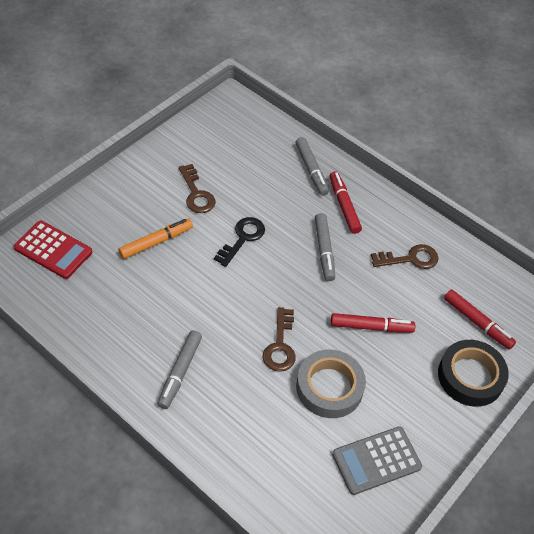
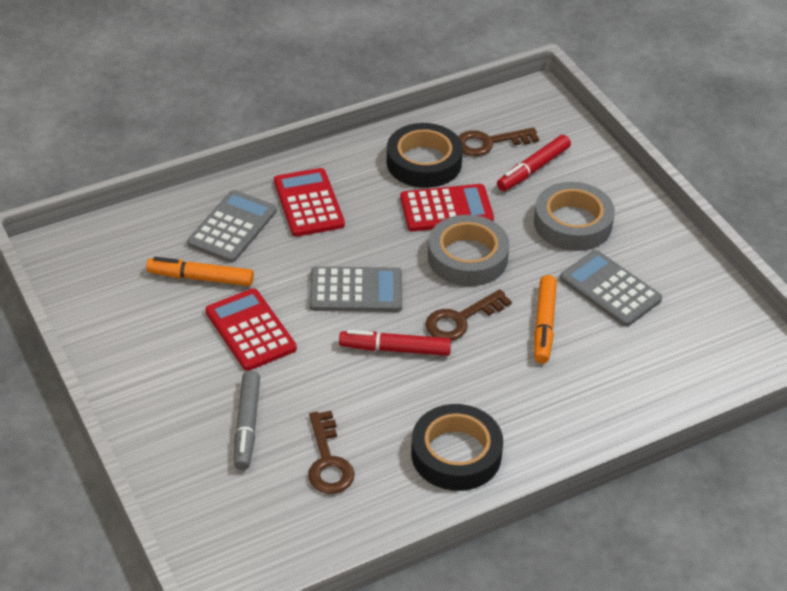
black key: [214,217,265,267] = 1 -> none = 0
black tape: [438,340,509,407] = 1 -> [387,123,463,188] [411,404,503,491] = 2
grey calculator: [332,426,422,495] = 1 -> [187,190,277,263] [310,266,402,312] [560,250,662,327] = 3
grey marker: [157,331,202,409] [296,137,329,196] [315,213,335,281] = 3 -> [234,370,260,470] = 1
grey tape: [296,350,366,418] = 1 -> [428,215,509,286] [534,182,615,251] = 2
orange marker: [118,218,193,259] = 1 -> [146,257,254,286] [534,275,557,363] = 2
red calculator: [13,220,92,279] = 1 -> [205,288,297,371] [274,168,345,237] [400,184,494,231] = 3
red marker: [330,171,362,234] [331,313,415,333] [444,289,516,350] = 3 -> [339,330,451,356] [497,135,571,191] = 2

